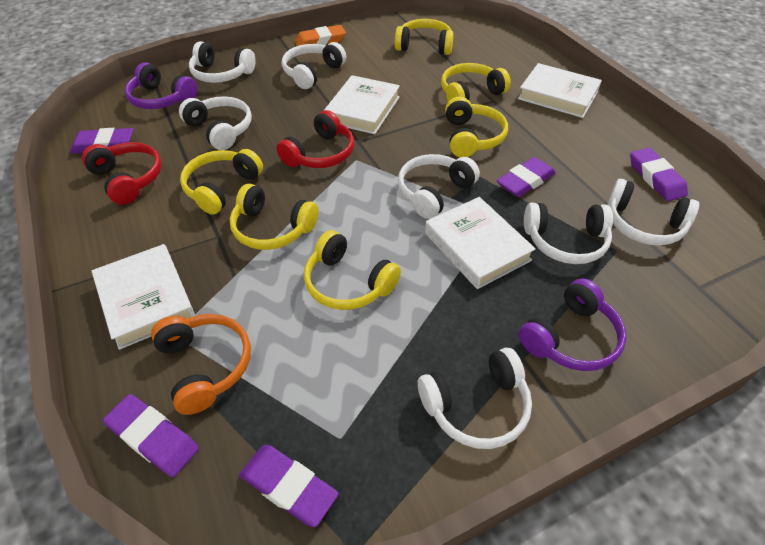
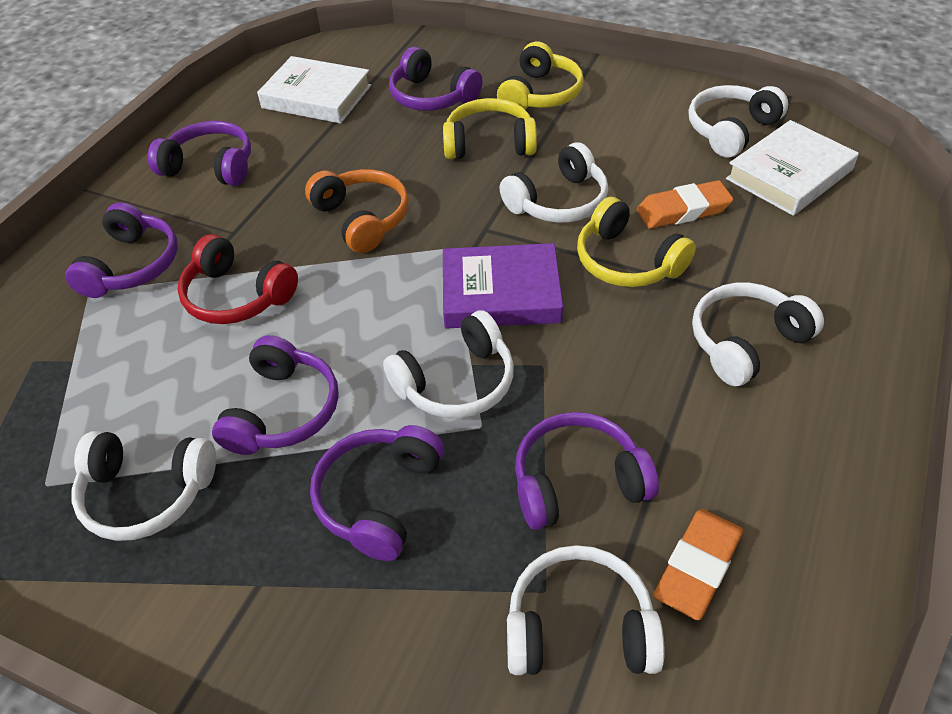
orange eraser: [295,25,346,46] = 1 -> [637,180,734,229] [654,509,743,620] = 2
purple book: none = 0 -> [443,243,563,328] = 1
purple eraser: [70,128,134,153] [103,394,199,477] [239,445,339,527] [496,157,556,197] [630,148,688,201] = 5 -> none = 0
purple headphones: [125,62,198,109] [519,279,627,371] = 2 -> [65,202,178,298] [148,121,251,186] [212,335,339,455] [310,425,444,561] [389,47,483,111] [515,412,659,530] = 6
red headphones: [82,142,162,205] [277,110,354,168] = 2 -> [177,234,298,324] = 1
white book: [92,244,196,350] [324,75,400,134] [425,197,536,289] [518,63,602,118] = 4 -> [257,56,371,124] [726,120,859,216] = 2
white headphones: [179,96,252,150] [189,41,255,83] [282,42,346,89] [398,154,480,219] [418,348,532,449] [524,203,613,264] [607,179,699,245] = 7 -> [71,431,216,541] [383,310,514,418] [500,142,608,223] [507,545,665,675] [689,85,788,158] [692,283,824,386] = 6
yellow headphones: [180,149,263,215] [230,184,319,250] [304,230,401,310] [395,19,454,55] [441,63,511,102] [445,96,508,157] = 6 -> [443,98,537,159] [497,42,584,110] [577,197,696,287] = 3

